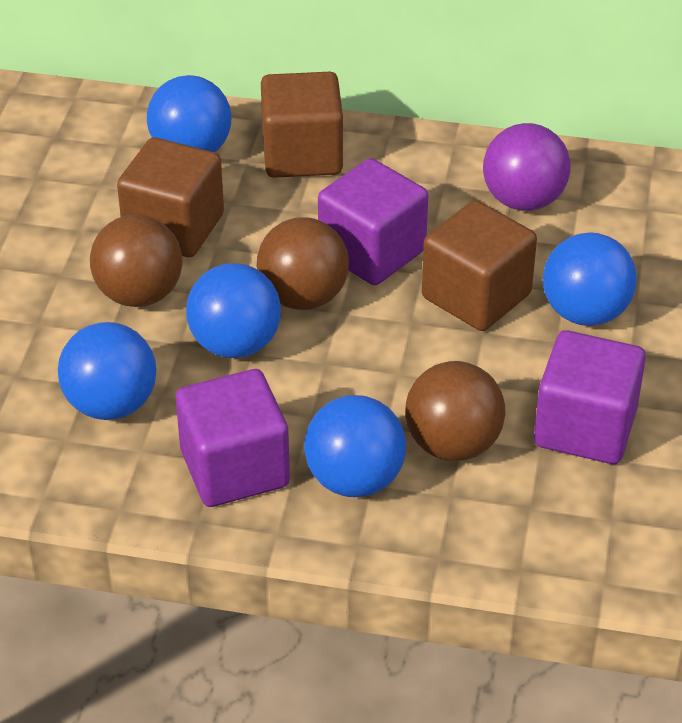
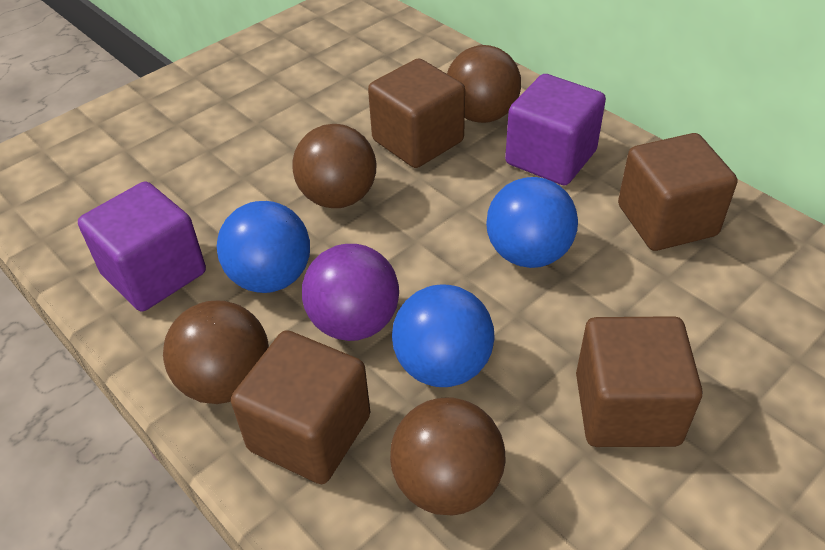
blue ball: [58,322,157,420] [147,75,232,152] [186,263,281,358] [304,395,406,497] [543,232,637,326] = 5 -> [217,201,310,293] [392,285,495,387] [486,177,578,268] = 3
brown ball: [90,215,182,307] [257,217,349,310] [405,361,505,461] = 3 -> [163,301,269,404] [293,124,377,208] [390,397,506,515] [447,45,521,123] = 4
brown cube: [117,138,224,257] [261,72,343,178] [422,200,537,331] = 3 -> [231,330,370,484] [368,58,465,168] [576,316,702,447] [618,133,737,251] = 4
purple cube: [176,369,290,507] [318,158,428,285] [534,330,646,464] = 3 -> [78,181,206,311] [505,74,606,185] = 2

